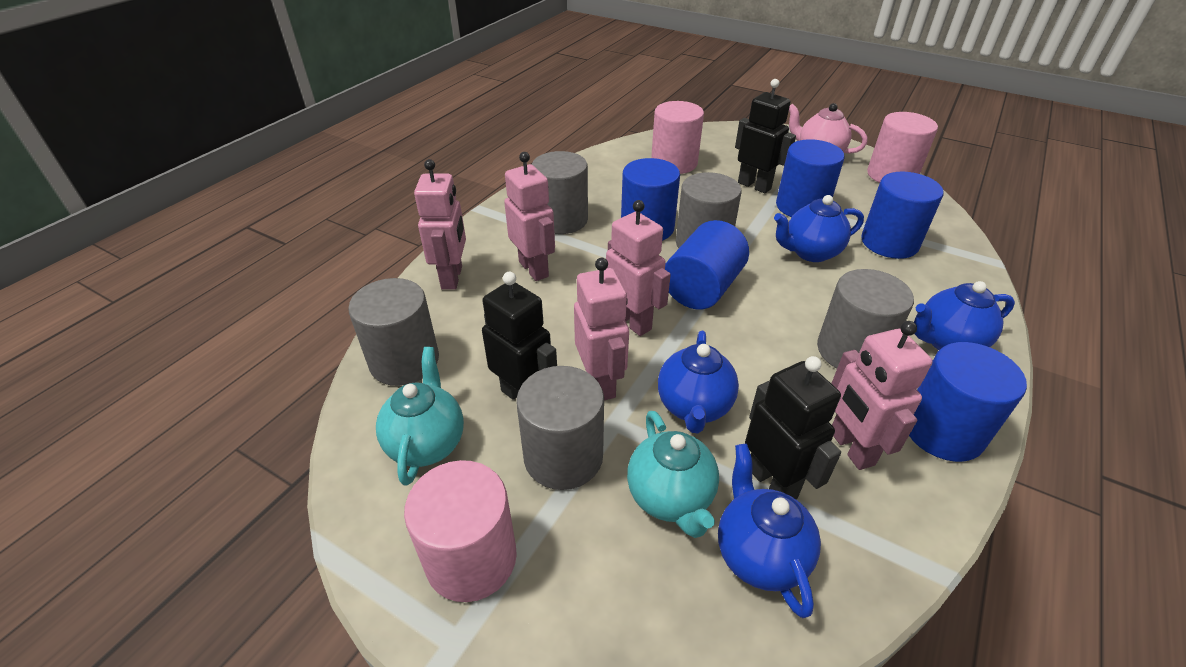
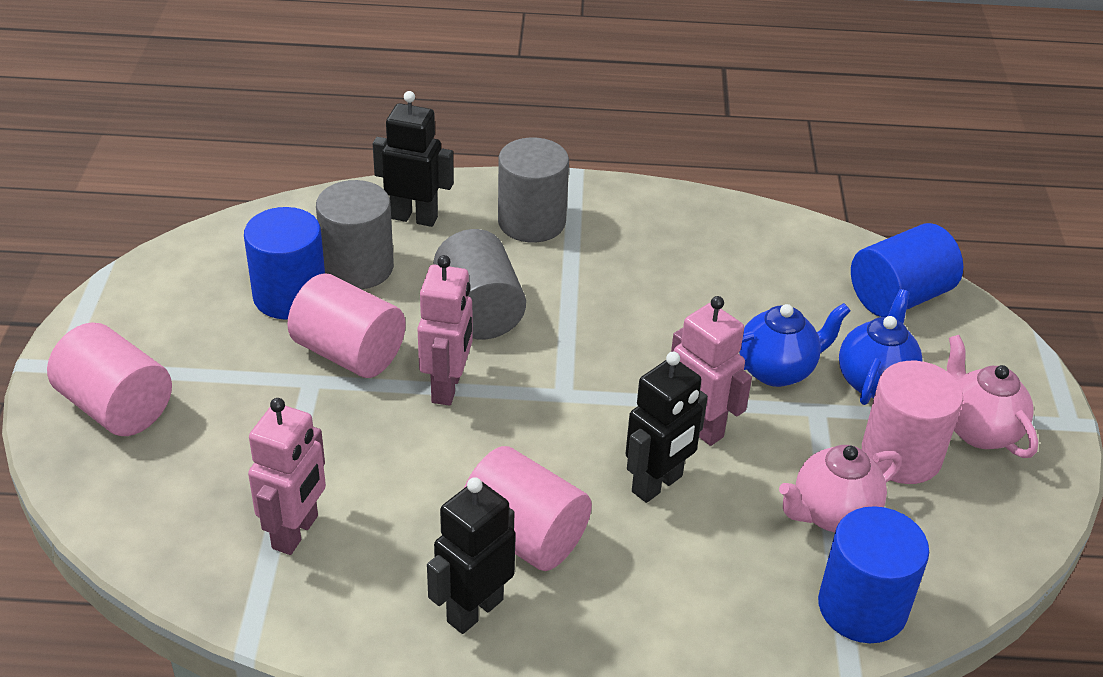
blue cylinder: [621,158,680,240] [665,220,749,309] [776,139,844,217] [861,172,943,259] [909,342,1027,462] = 5 -> [244,207,325,320] [818,506,929,643] [851,223,963,317] = 3
blue teapot: [658,330,739,434] [718,444,821,618] [774,195,864,262] [914,281,1015,350] = 4 -> [739,303,851,387] [839,289,922,405] = 2
grey cylinder: [348,278,439,386] [516,366,604,490] [532,151,588,234] [676,172,741,248] [817,269,914,368] = 5 -> [316,180,394,289] [433,229,526,340] [498,138,569,243] = 3
pink cylinder: [404,460,517,602] [651,101,704,174] [867,112,938,183] = 3 -> [47,323,172,436] [287,273,406,378] [464,446,592,571] [862,361,963,484] = 4
pink robot: [414,159,466,290] [504,152,555,281] [574,258,629,400] [606,200,671,336] [831,321,933,470] = 5 -> [248,398,326,555] [417,255,473,406] [671,296,752,446] = 3
pink teapot: [789,103,867,154] = 1 -> [779,445,902,532] [947,335,1038,458] = 2
turquoise teapot: [376,347,464,486] [627,411,719,538] = 2 -> none = 0

